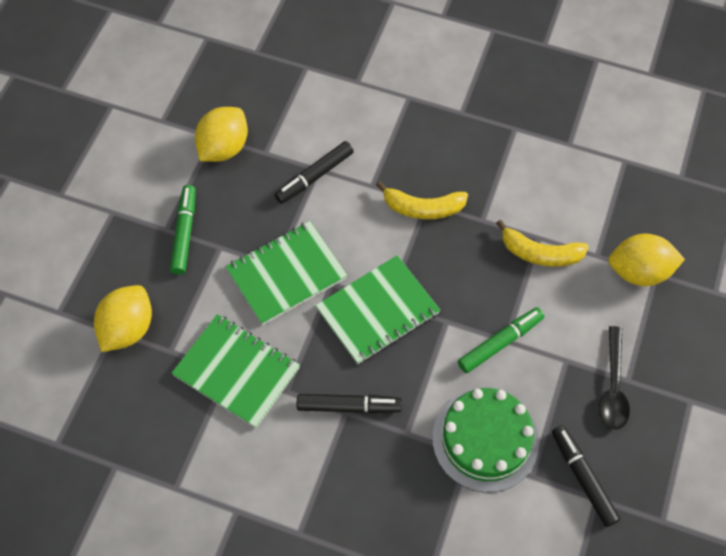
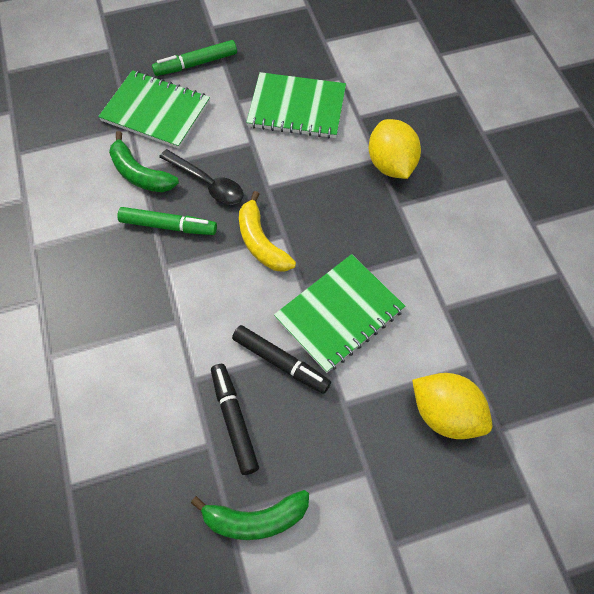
black marker: [275,141,354,204] [297,394,402,414] [552,425,620,527] = 3 -> [211,364,259,475] [232,325,331,394] = 2
green banana: none = 0 -> [109,131,179,192] [191,490,309,540] = 2
green cake: [432,388,539,492] = 1 -> none = 0
yellow banana: [376,181,468,219] [496,220,589,267] = 2 -> [239,191,296,272] = 1
yellow lemon: [94,285,152,352] [195,107,248,162] [608,234,685,286] = 3 -> [369,119,421,179] [412,373,492,439] = 2

